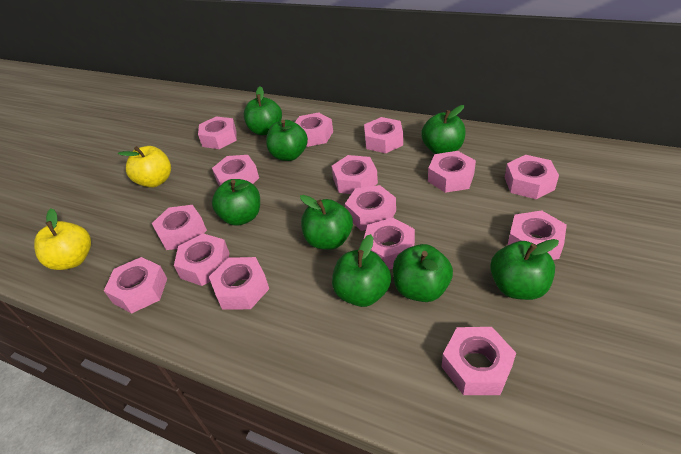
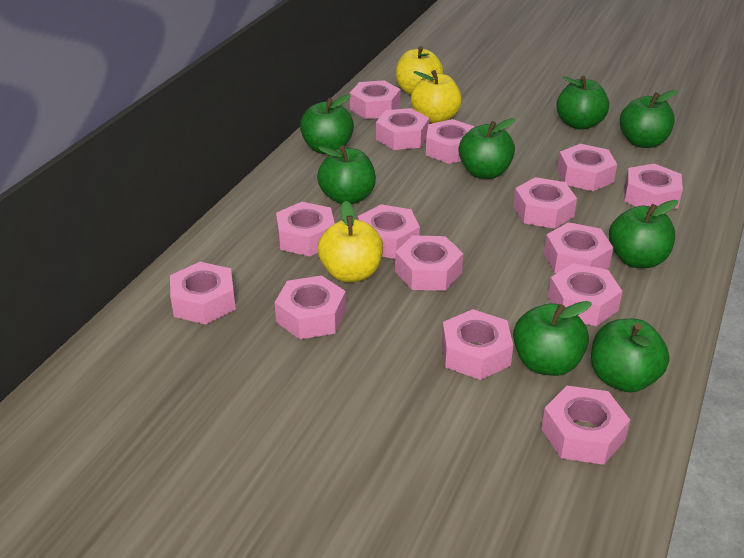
yellow apple: [34,209,91,270] [118,146,171,188] = 2 -> [318,201,383,282] [396,46,444,95] [411,70,462,123] = 3

